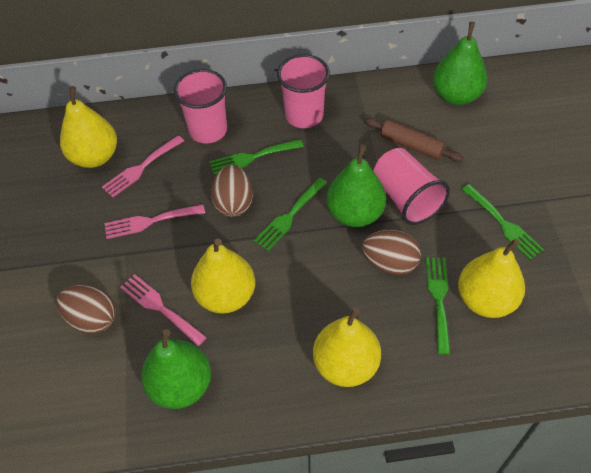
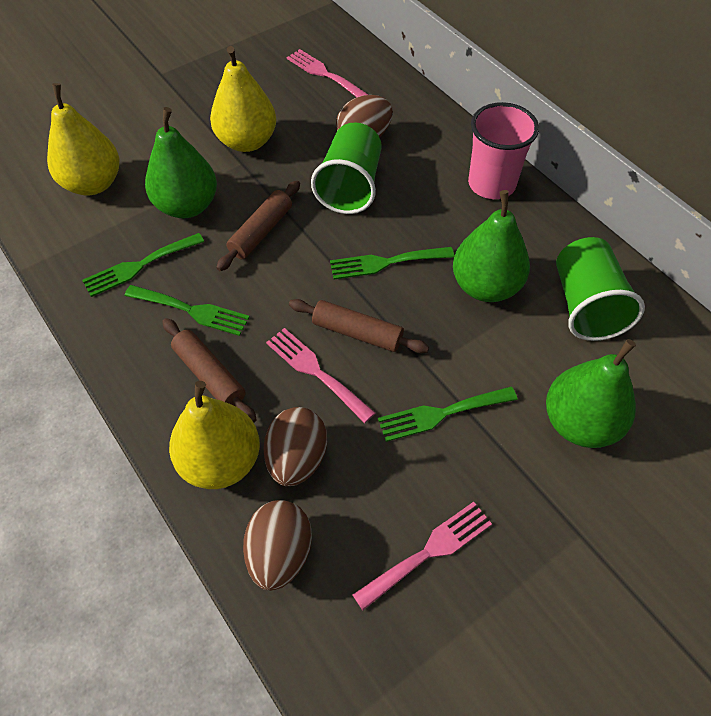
brown rolling pin: [365,118,463,162] = 1 -> [162,318,257,423] [216,181,300,271] [289,299,429,353] = 3
green cup: none = 0 -> [311,122,382,214] [556,237,645,341] = 2
pink cup: [174,69,227,144] [277,54,330,128] [374,148,450,225] = 3 -> [468,102,539,199] = 1
yellow pear: [60,86,117,168] [191,238,255,314] [313,307,381,387] [458,238,525,318] = 4 -> [47,83,119,196] [169,381,260,489] [210,46,276,152] = 3

